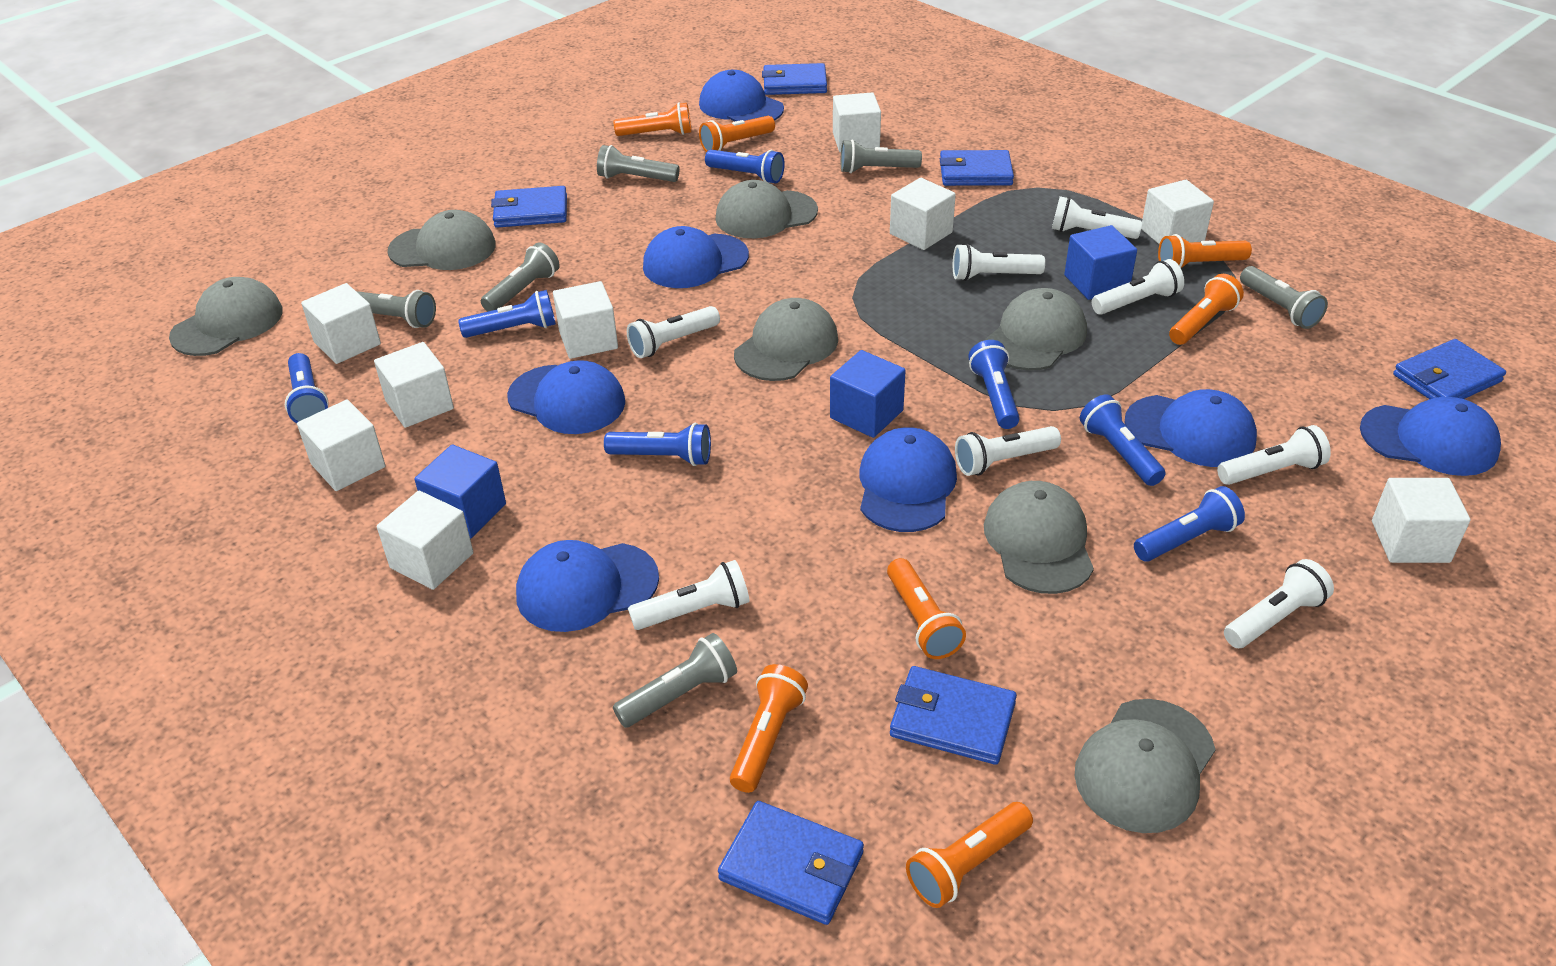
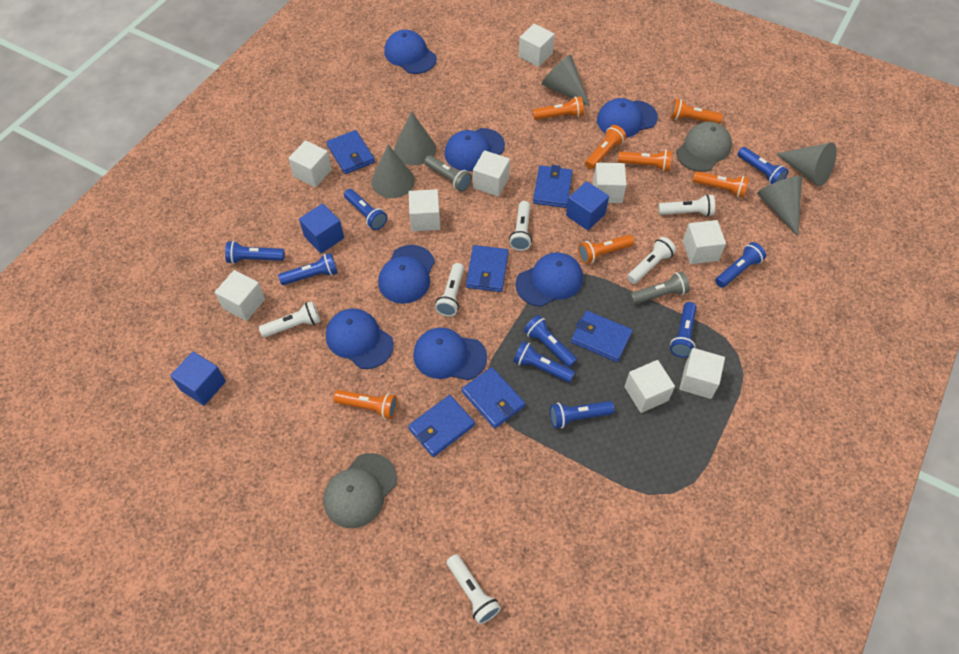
blue flashlight: [285,353,329,423] [458,290,556,338] [604,423,711,466] [705,150,785,183] [968,340,1020,429] [1080,395,1166,486] [1134,486,1245,562] = 7 -> [225,241,285,264] [278,253,338,285] [344,189,387,230] [513,341,575,383] [524,315,577,368] [550,401,614,429] [670,302,697,357] [715,242,766,288] [738,147,789,184] = 9
grey cap: [169,277,283,356] [388,210,496,270] [716,180,818,238] [734,298,838,381] [984,481,1094,594] [985,288,1087,371] [1075,699,1216,833] = 7 -> [323,453,397,528] [676,122,732,172] = 2
grey cone: none = 0 -> [371,144,415,198] [394,111,436,165] [541,55,590,106] [757,176,802,236] [776,142,837,186] = 5
grey flashlight: [356,290,436,328] [481,242,560,312] [597,145,680,182] [613,633,737,728] [841,139,922,173] [1240,266,1328,329] = 6 -> [424,155,472,192] [630,272,690,304] = 2
white flashlight: [627,306,720,358] [628,560,750,630] [953,243,1045,281] [955,426,1061,476] [1052,196,1142,239] [1092,259,1184,315] [1217,425,1331,485] [1224,559,1334,648] = 8 -> [259,301,320,337] [435,263,464,317] [446,554,501,624] [509,201,532,251] [627,237,676,284] [658,194,715,217] = 6

